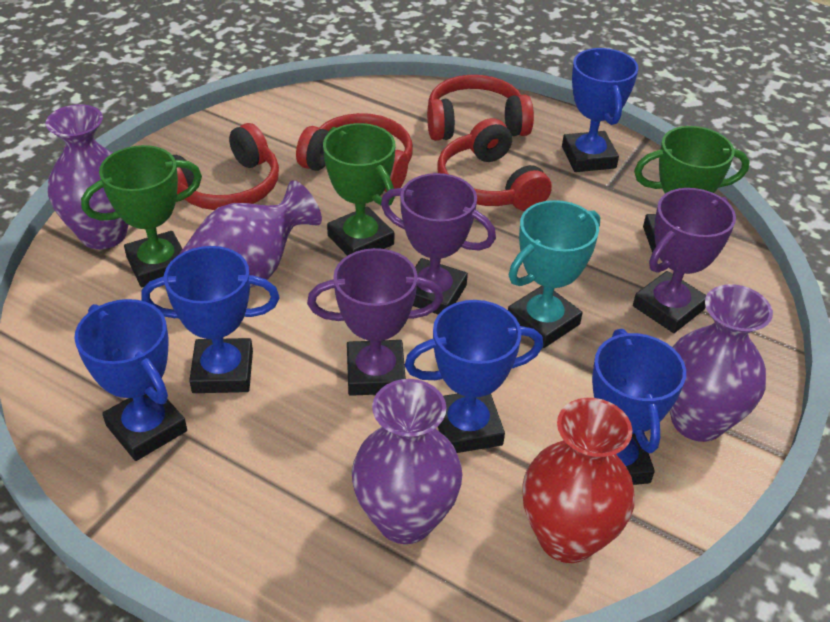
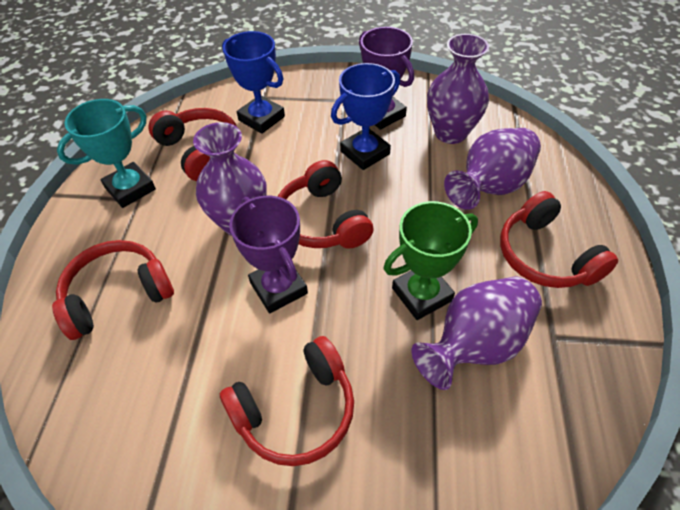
blue trophy: [74,299,187,461] [141,246,279,393] [405,300,543,453] [562,48,638,172] [592,329,686,485] = 5 -> [222,31,285,134] [331,63,400,170] = 2
green trophy: [81,145,202,288] [323,123,395,256] [634,126,750,252] = 3 -> [384,201,478,320] = 1
purple trophy: [307,248,443,396] [381,173,496,315] [633,188,736,333] = 3 -> [229,196,308,313] [359,27,414,130] = 2
red headphones: [172,123,279,210] [296,113,413,192] [427,75,534,141] [437,118,552,211] = 4 -> [52,240,174,340] [148,108,237,181] [220,336,354,466] [278,160,374,249] [500,191,618,288] = 5
red vase: [522,398,635,563] = 1 -> none = 0

